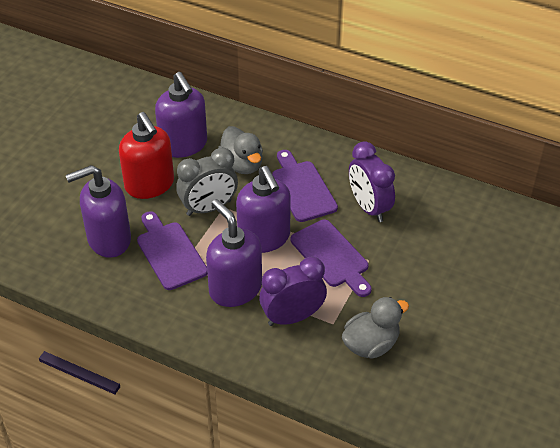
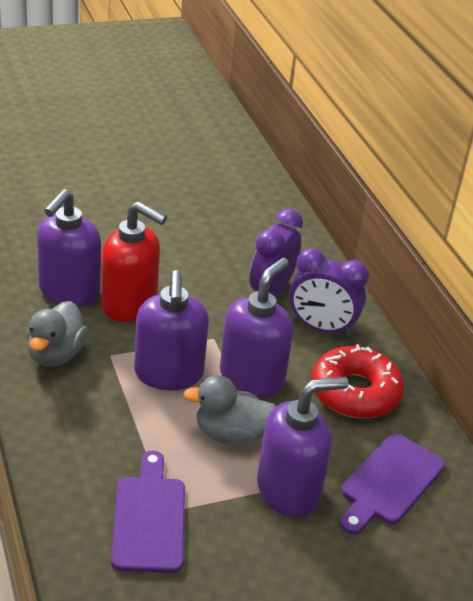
grey clock: [177,148,238,216] = 1 -> none = 0
purple cutting board: [137,211,207,290] [272,150,338,222] [291,220,371,297] = 3 -> [111,451,185,573] [340,434,445,535] = 2
red donut: none = 0 -> [311,344,404,418] = 1

